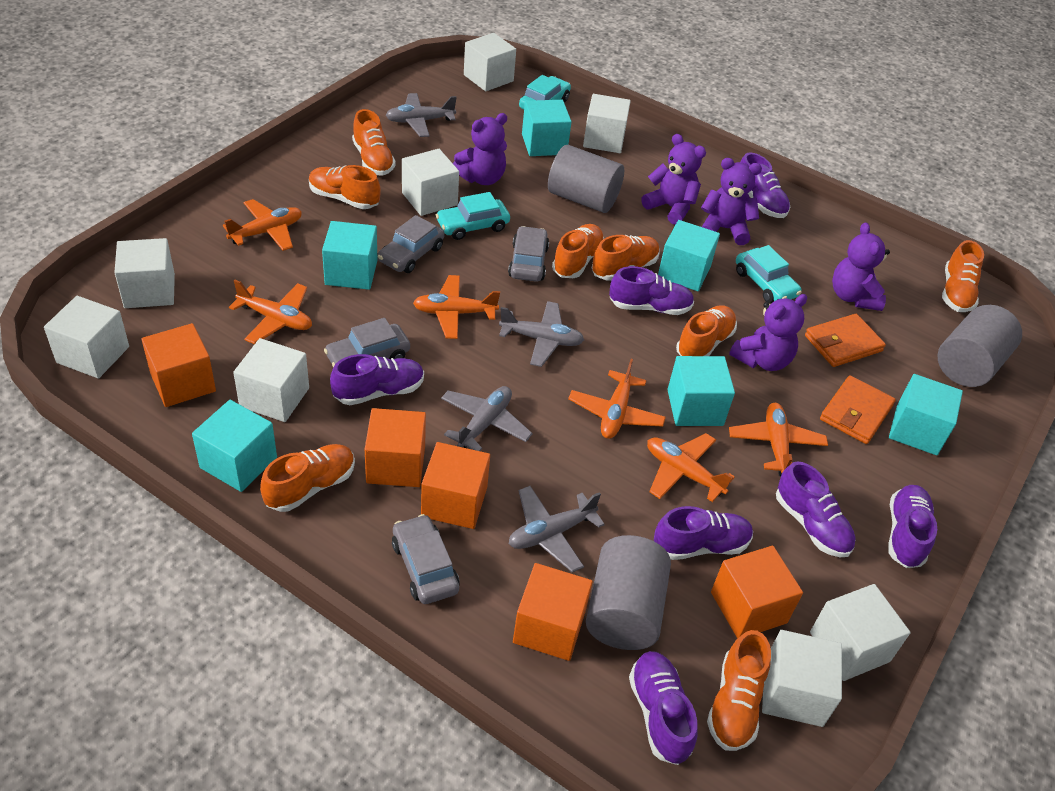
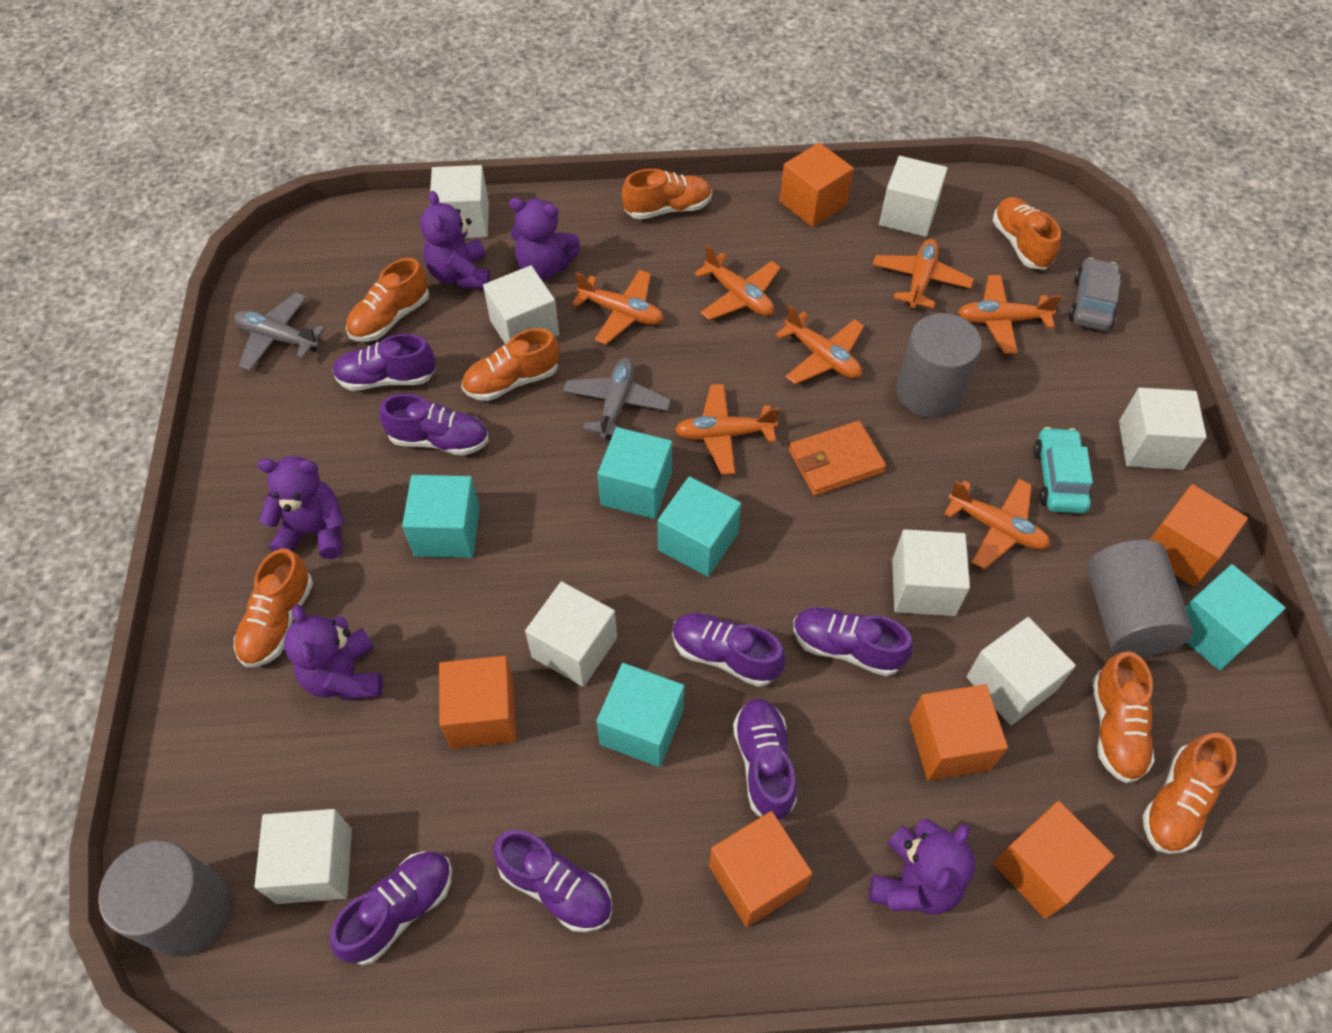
grey car: [324,318,410,367] [378,215,445,273] [392,514,460,604] [508,226,549,282] = 4 -> [1069,257,1121,331] = 1
grey plane: [386,93,457,137] [441,386,533,451] [499,301,584,367] [509,486,605,572] = 4 -> [234,293,325,371] [563,358,671,439] = 2
orange cube: [141,323,216,407] [365,408,426,487] [421,442,490,529] [513,563,593,661] [711,546,803,639] = 5 -> [439,656,516,748] [709,811,812,927] [780,143,854,227] [909,684,1008,781] [993,801,1115,919] [1150,484,1248,587] = 6
orange plane: [223,199,302,251] [229,280,312,344] [413,275,500,339] [568,359,666,439] [647,433,735,502] [729,403,828,476] = 6 -> [572,270,664,345] [675,384,780,475] [694,245,780,320] [776,305,864,384] [873,239,974,310] [944,479,1050,570] [958,275,1062,354] = 7
orange shoe: [260,444,355,512] [309,165,381,209] [352,109,396,176] [552,224,605,278] [592,235,660,281] [676,305,737,356] [707,630,771,751] [942,240,984,312] = 8 -> [234,549,313,667] [346,258,429,342] [462,328,559,401] [622,169,712,220] [992,197,1061,270] [1093,651,1155,783] [1143,733,1236,854] = 7
orange wallet: [805,314,886,367] [820,375,896,444] = 2 -> [789,421,886,496] = 1
turquoise car: [436,192,510,240] [519,75,571,109] [736,245,802,303] = 3 -> [1034,427,1093,513] = 1
turquoise cube: [192,400,277,492] [322,221,377,290] [522,100,572,156] [658,220,720,291] [667,356,735,426] [889,374,963,455] = 6 -> [402,475,480,558] [596,663,684,767] [598,427,672,519] [657,476,741,577] [1185,564,1286,671] = 5

